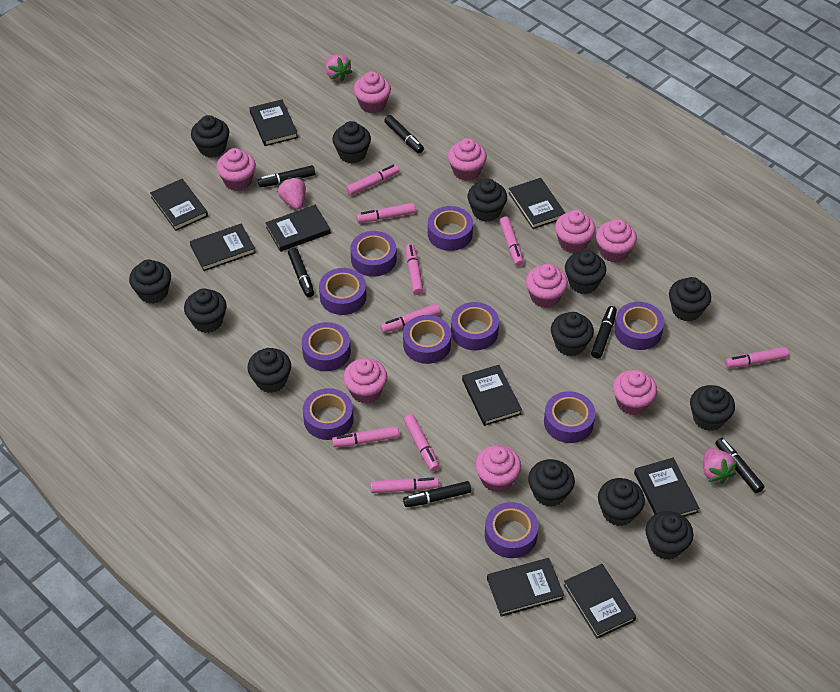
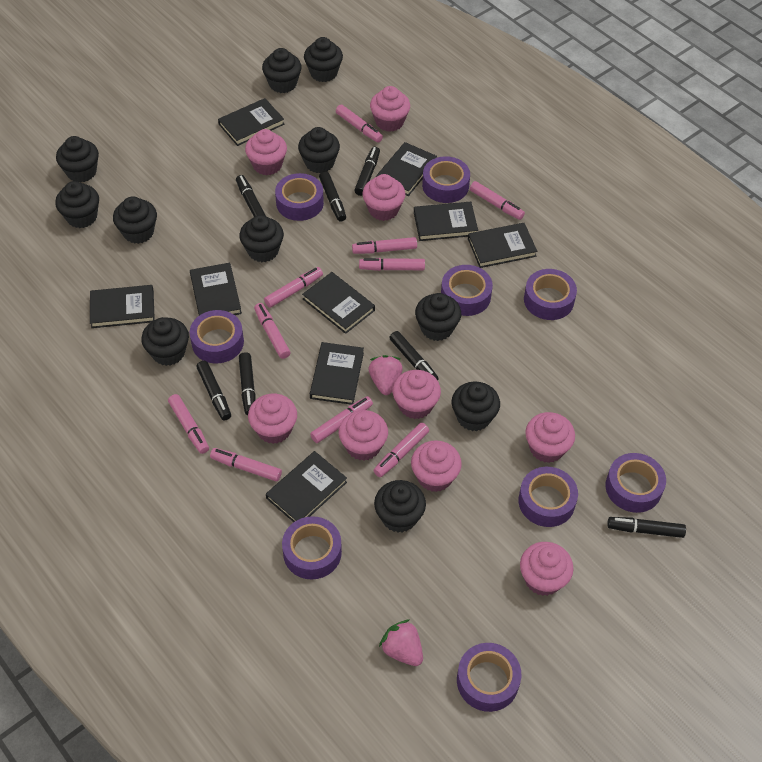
black cupcake: [129,260,171,304] [184,288,227,333] [191,115,229,158] [247,348,291,393] [332,121,371,164] [467,179,507,222] [528,459,575,507] [551,312,594,356] [565,250,606,294] [598,478,645,526] [646,511,694,560] [669,277,711,322] [690,385,735,431] = 13 -> [55,181,99,228] [56,136,99,183] [113,196,157,244] [141,317,189,366] [239,215,284,262] [262,48,302,93] [298,127,340,173] [304,37,343,82] [374,480,426,533] [415,293,461,341] [452,382,500,431] = 11
black marker: [258,165,315,187] [288,248,314,297] [384,115,424,154] [403,481,471,507] [591,306,617,359] [715,438,765,493] = 6 -> [196,361,231,420] [236,175,266,217] [239,352,256,415] [319,171,346,222] [354,147,380,196] [389,331,439,381] [607,517,686,538] = 7
pink marker: [332,426,399,447] [346,165,399,196] [356,203,416,223] [370,477,439,493] [380,304,441,333] [404,414,440,471] [406,244,424,295] [499,217,524,266] [725,347,789,368] = 9 -> [168,394,209,454] [210,448,282,481] [254,303,290,359] [264,267,323,308] [310,396,373,443] [336,105,383,142] [352,237,417,254] [359,258,425,271] [373,423,429,477] [470,181,525,220] = 10
pink strawberry: [278,177,306,210] [326,54,352,82] [703,448,737,484] = 3 -> [368,355,403,395] [379,620,423,666] = 2
purple tape: [302,322,351,371] [303,388,354,440] [319,268,367,315] [350,231,397,277] [403,315,451,364] [428,206,473,251] [451,302,499,350] [485,502,538,558] [544,391,595,443] [614,302,664,350] = 10 -> [190,310,244,363] [275,173,324,221] [282,516,342,579] [422,156,470,203] [441,265,493,316] [457,643,521,712] [518,467,578,527] [524,269,577,320] [606,453,666,513] = 9

